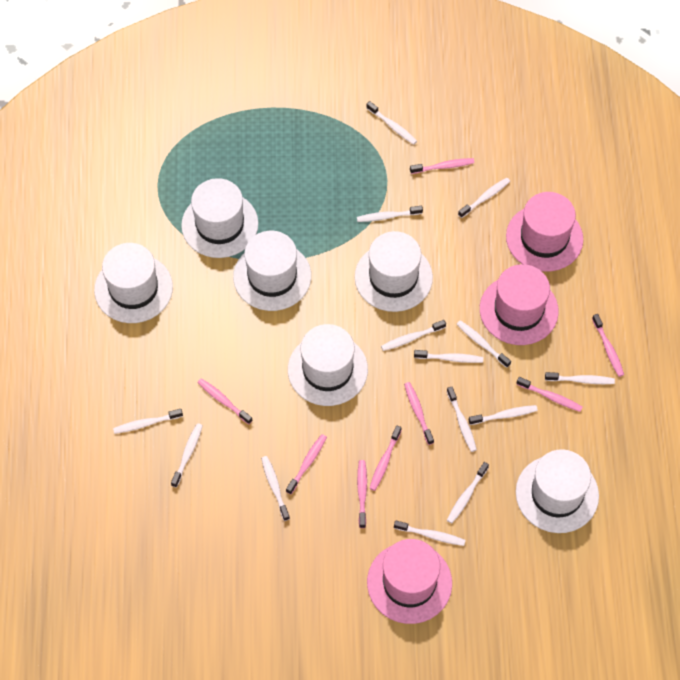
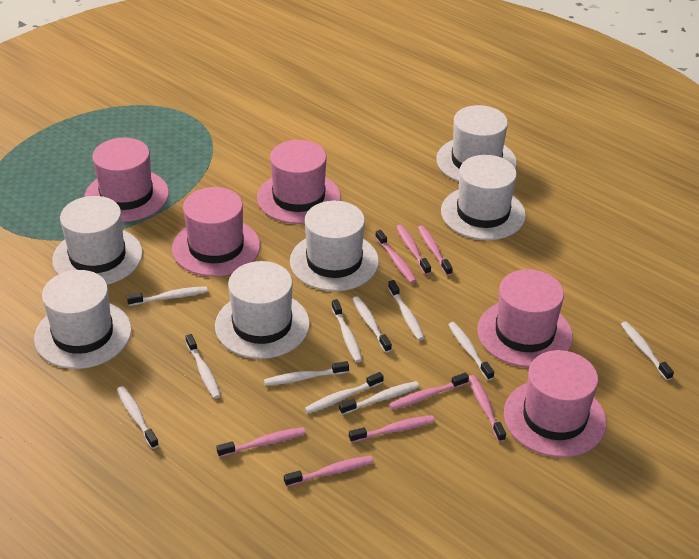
pink hat: [367,539,452,624] [480,264,559,345] [506,192,583,272] = 3 -> [84,138,169,222] [172,187,260,277] [257,140,341,224] [477,269,573,368] [504,350,606,458] = 5
white toothbrush: [113,409,183,434] [171,423,203,488] [261,456,290,521] [357,206,423,222] [366,101,417,145] [381,320,446,351] [394,520,466,546] [414,350,483,363] [447,387,477,452] [447,462,489,524] [457,320,511,368] [458,178,510,218] [469,405,538,425] [545,372,615,384] = 14 -> [117,386,159,449] [127,286,208,306] [185,334,221,399] [264,361,349,386] [305,372,384,414] [331,299,362,363] [339,381,419,415] [353,296,392,353] [388,280,424,341] [448,322,494,380] [621,322,674,380] = 11

